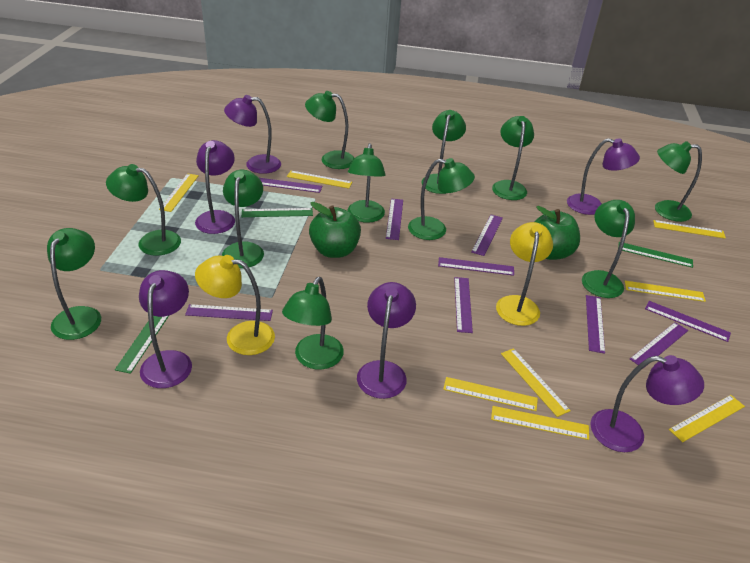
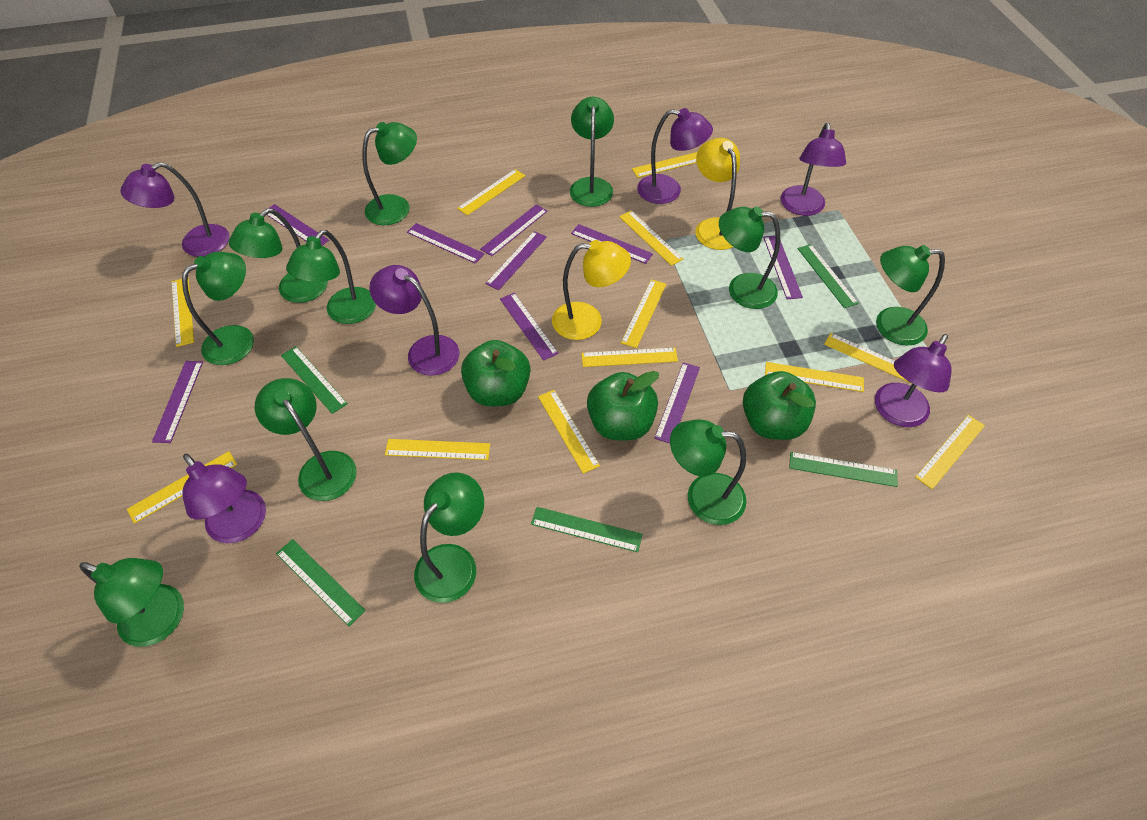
green apple: [309,202,361,258] [534,206,580,260] = 2 -> [461,340,531,407] [587,371,659,440] [743,371,816,440] = 3
green ruler: [115,316,169,374] [242,208,313,217] [618,242,693,268] = 3 -> [276,539,366,626] [281,346,348,414] [531,507,643,552] [789,452,898,487] [797,244,859,308] = 5
yellow ruler: [159,173,199,212] [287,171,352,188] [443,377,538,411] [491,406,589,440] [501,348,571,417] [625,281,706,302] [653,220,726,239] [669,395,745,442] = 8 -> [127,451,237,524] [172,278,194,347] [385,439,490,460] [457,169,525,216] [538,390,600,474] [581,348,678,367] [619,211,684,266] [621,279,666,348] [632,152,697,178] [765,362,864,392] [824,333,912,384] [915,415,985,489] = 12

